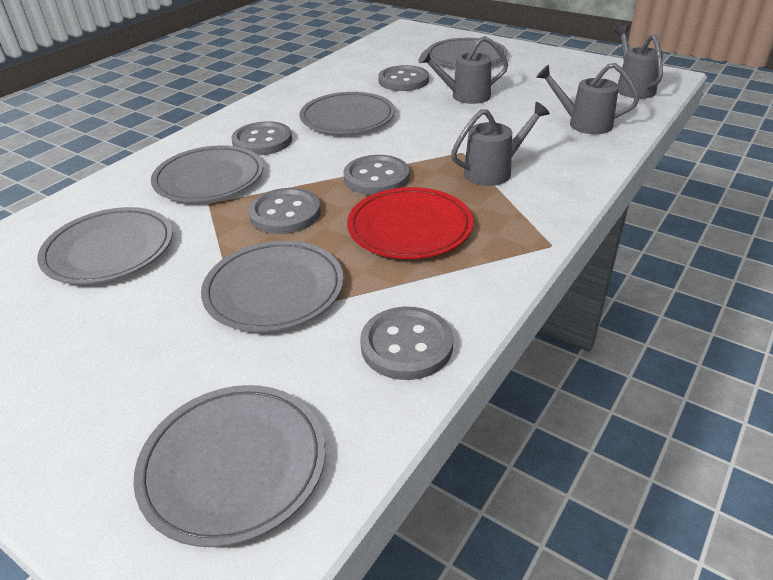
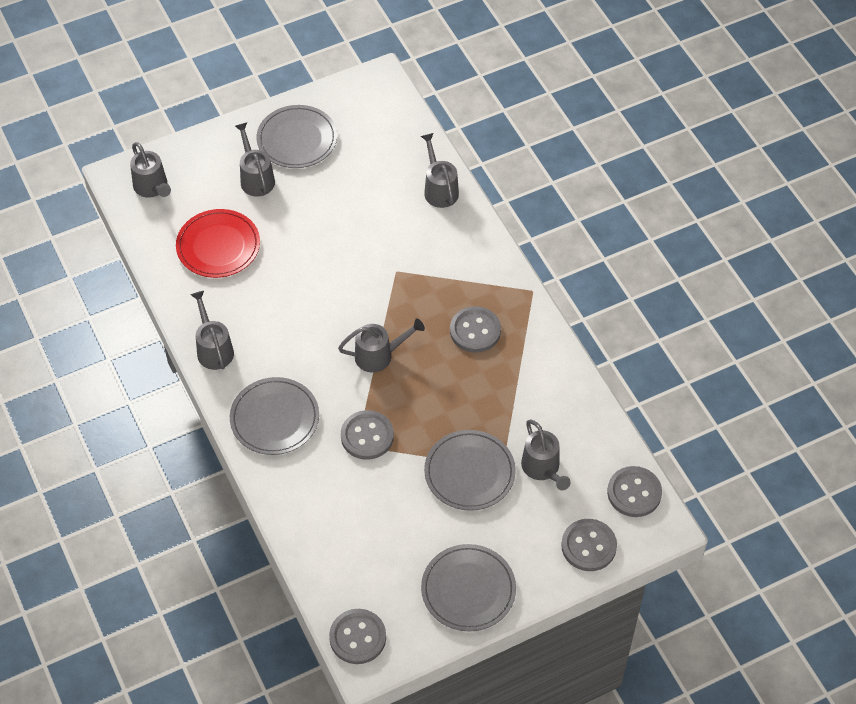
grey plate: [37,207,173,284] [133,385,326,547] [151,145,264,202] [201,241,344,332] [299,92,395,134] [428,38,508,67] = 6 -> [230,377,319,455] [257,105,337,168] [421,544,516,631] [424,430,516,511] = 4
grey watering can: [418,36,508,104] [451,102,550,186] [536,63,639,134] [614,25,663,99] = 4 -> [130,142,171,198] [191,291,234,370] [235,123,275,196] [338,318,425,373] [421,133,459,208] [521,419,571,490] = 6

